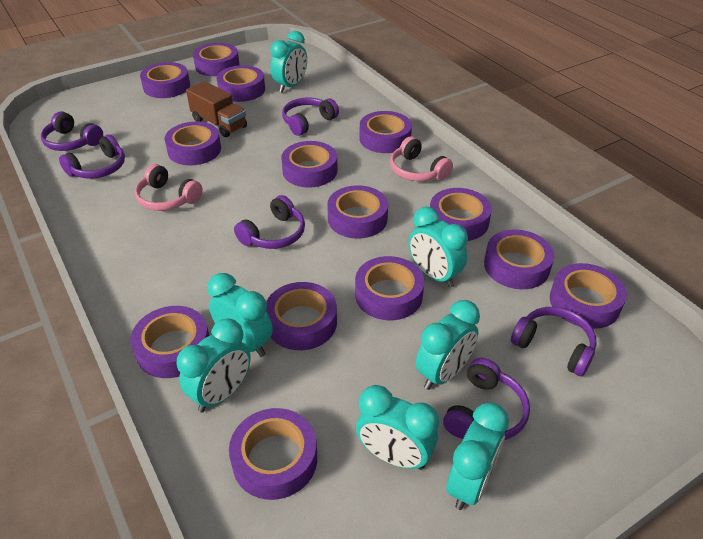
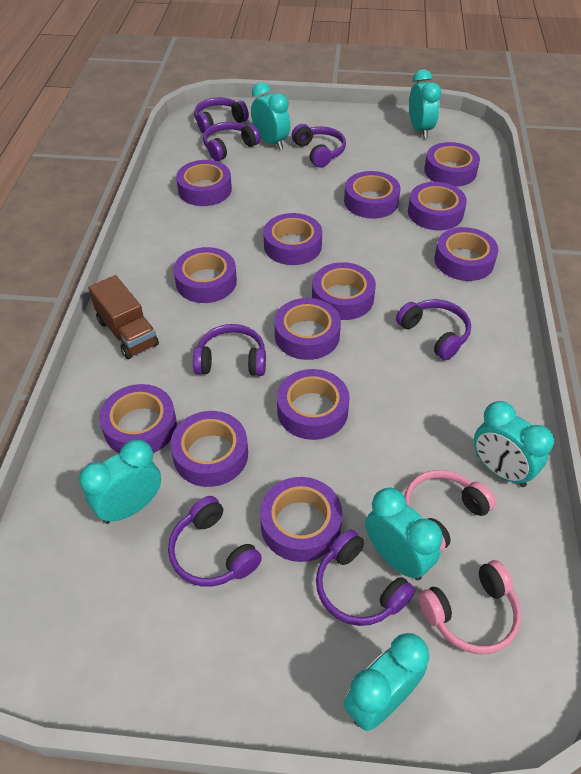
purple headphones: [41,111,103,151] [59,134,125,179] [234,195,305,249] [282,97,339,136] [443,358,530,440] [511,307,596,376] = 6 -> [168,496,262,587] [193,324,266,376] [194,97,249,134] [203,122,260,161] [292,124,346,168] [316,530,415,626] [396,299,471,360] = 7
purple tape: [131,306,209,378] [140,62,190,98] [165,122,221,165] [193,43,239,76] [216,65,265,102] [229,408,317,500] [266,282,337,350] [281,141,338,188] [327,185,388,239] [355,256,424,320] [360,111,412,153] [430,188,492,241] [484,229,554,289] [550,263,627,329] = 14 -> [99,384,177,453] [170,411,248,487] [173,247,237,303] [176,160,232,206] [260,477,342,562] [263,213,322,265] [274,298,341,360] [277,369,350,440] [312,262,376,320] [344,171,401,219] [408,182,467,230] [424,142,480,187] [434,227,498,281] = 13
turquoise clock: [177,319,251,412] [207,273,273,357] [270,31,307,93] [356,385,439,470] [409,206,468,288] [416,300,480,390] [447,403,509,510] = 7 -> [79,439,161,524] [251,82,290,150] [344,633,429,731] [365,488,443,580] [409,69,441,138] [473,401,554,487] = 6

